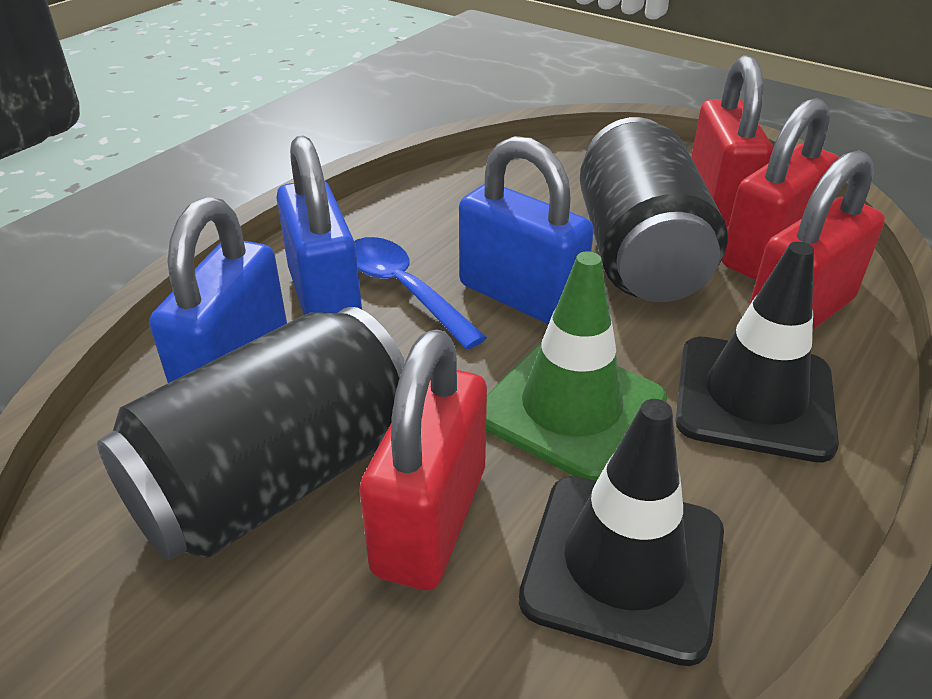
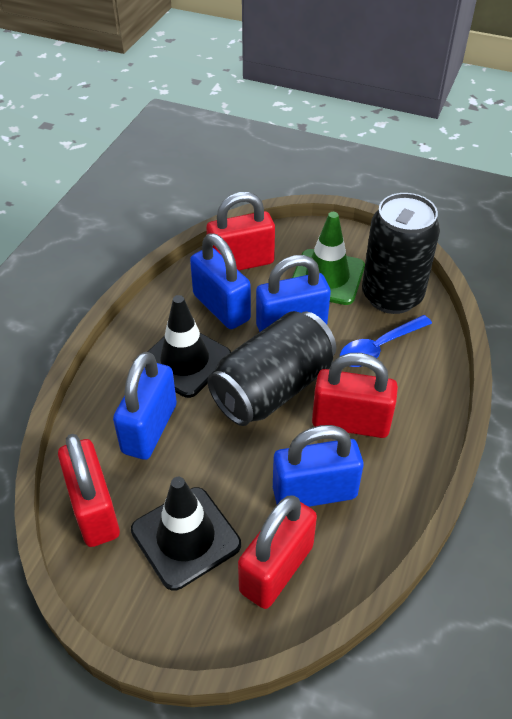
blue padlock: [149,197,287,383] [276,135,362,315] [459,136,594,324] = 3 -> [113,352,177,460] [190,233,251,329] [256,255,331,332] [273,425,364,507] = 4

